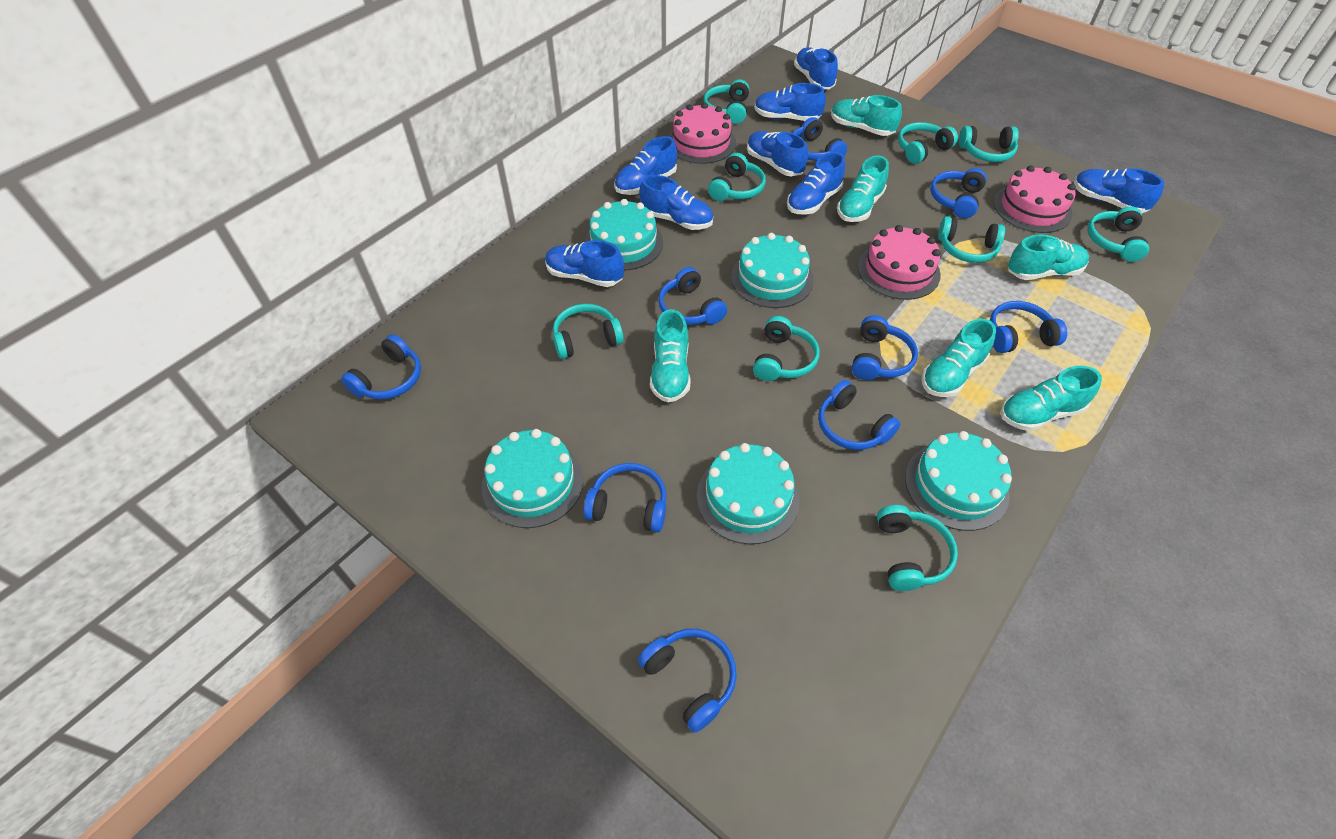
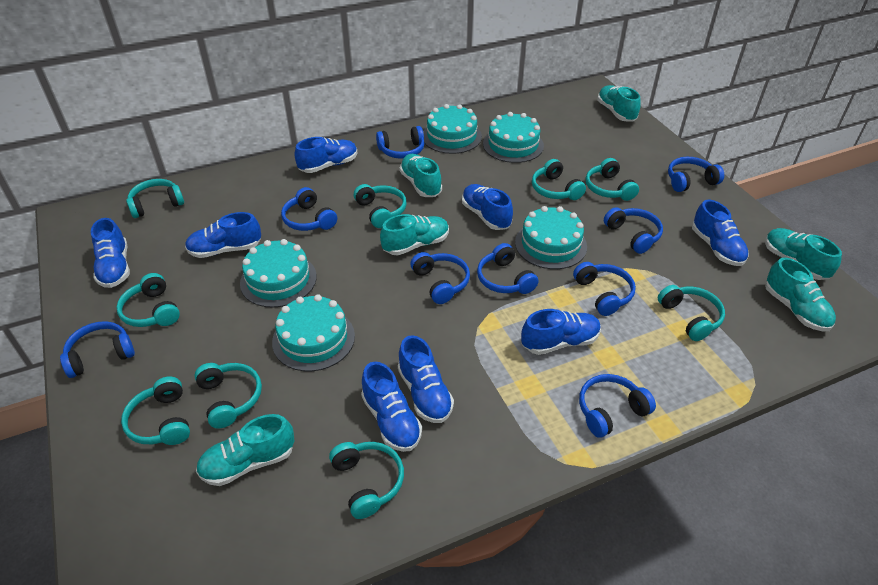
pink cake: [668,103,736,164] [858,225,941,300] [994,165,1076,233] = 3 -> none = 0

